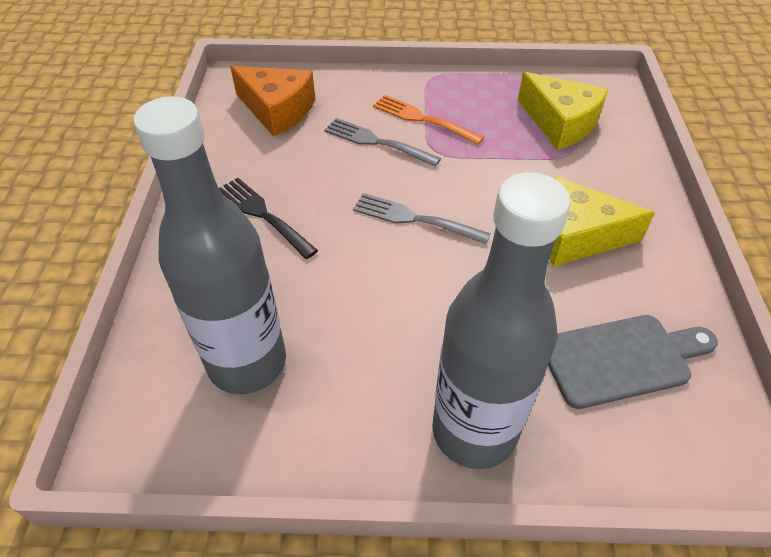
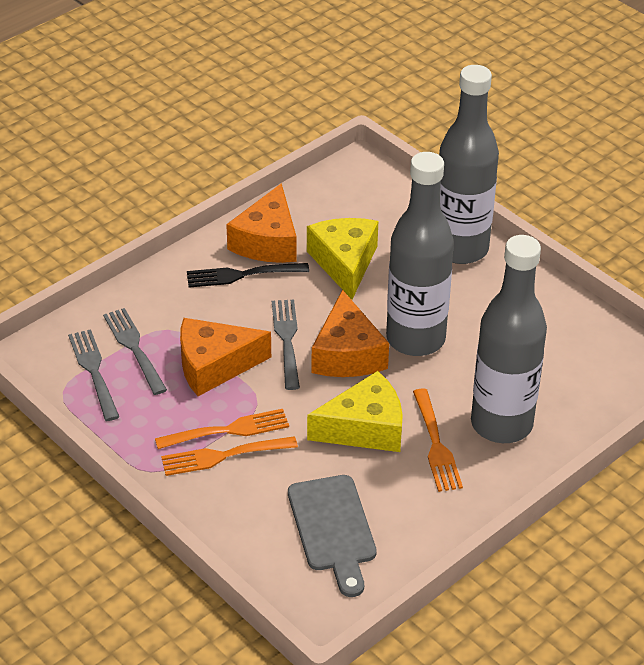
grey bottle: [133,96,286,394] [432,172,571,469] = 2 -> [386,152,454,356] [439,65,499,264] [471,235,547,443] = 3
grey fork: [324,118,441,167] [353,193,491,244] = 2 -> [68,329,119,421] [103,308,167,395] [272,299,300,390] = 3
orange cheese: [230,66,315,137] = 1 -> [180,318,271,396] [226,183,297,263] [311,290,389,377] = 3
orange fork: [373,95,484,145] = 1 -> [155,409,289,449] [161,436,298,476] [413,388,463,492] = 3

